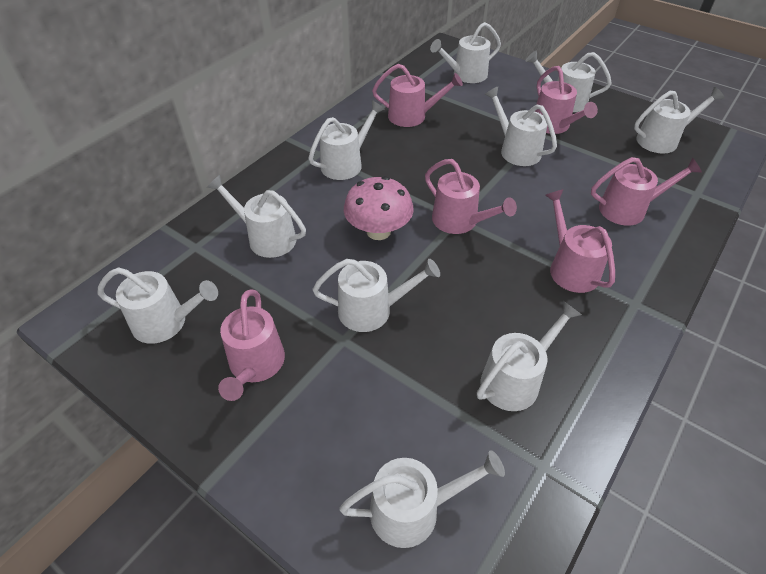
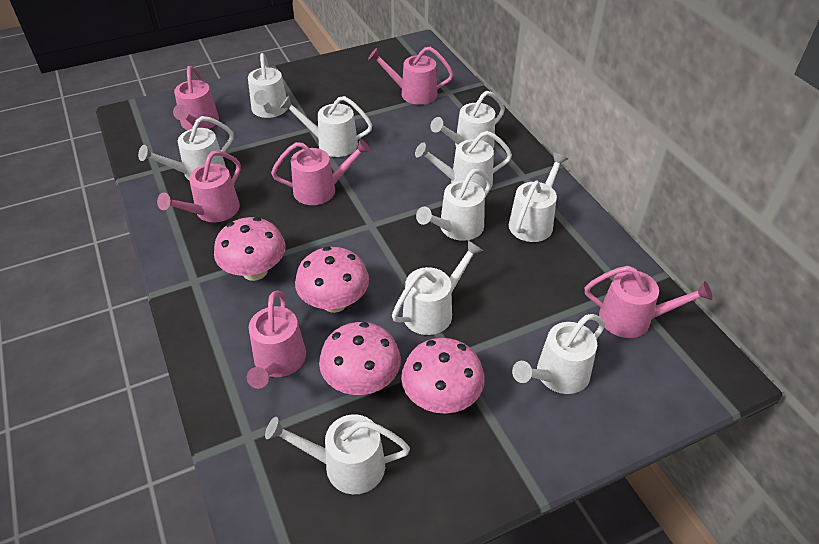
pink mushroom: [344,176,414,240] = 1 -> [214,217,286,281] [295,247,369,313] [319,322,401,395] [401,338,485,414] = 4

